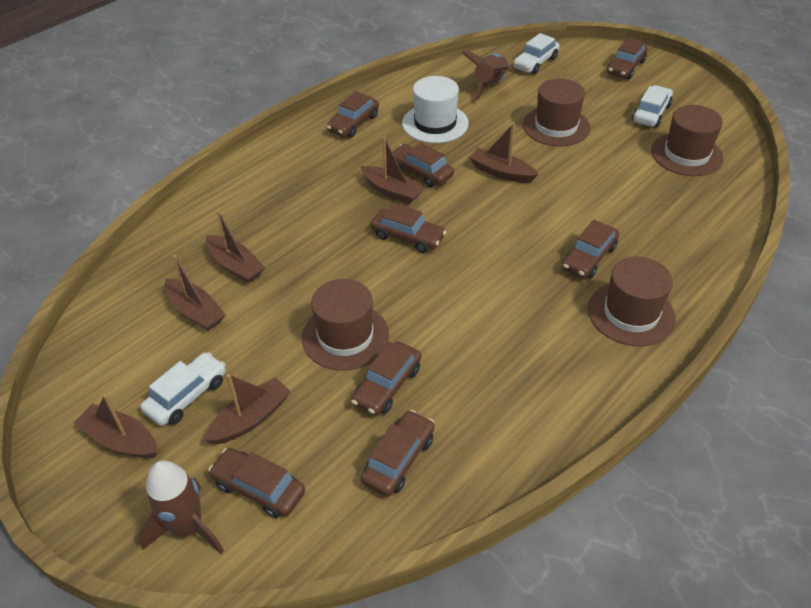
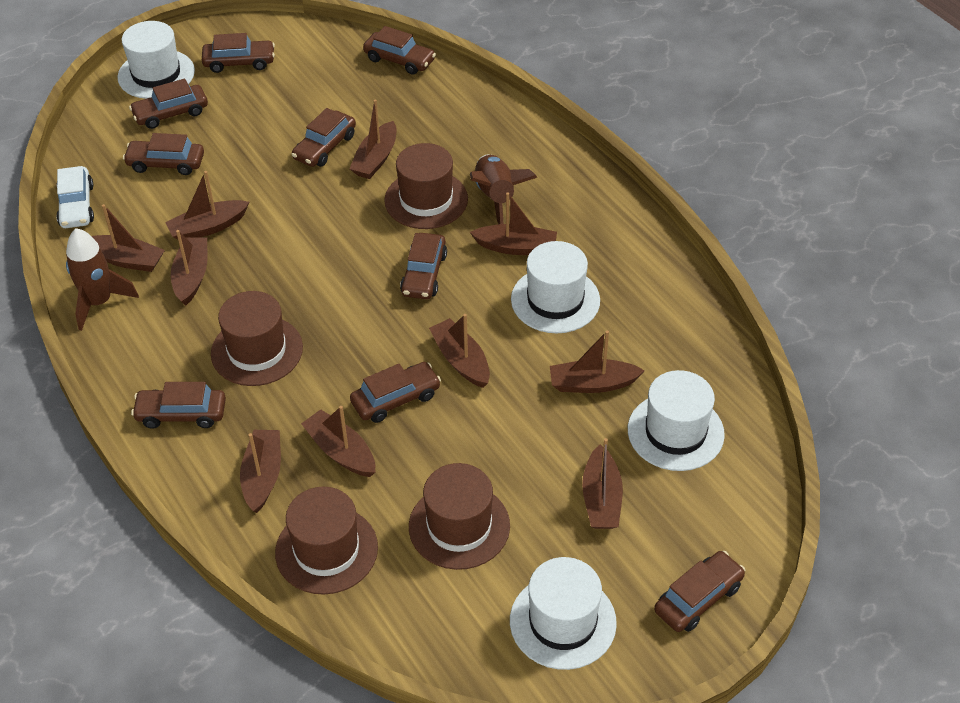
brown boat: [74,394,158,458] [165,255,226,331] [204,374,291,445] [206,210,265,283] [360,136,425,204] [469,123,539,183] = 6 -> [91,204,165,272] [165,171,249,240] [171,230,207,306] [240,430,281,513] [301,406,375,477] [349,99,397,179] [429,314,490,388] [470,192,557,255] [550,330,645,393] [582,438,623,529] = 10
brown car: [208,448,305,518] [327,91,379,137] [351,342,421,416] [360,410,435,497] [371,203,446,253] [392,143,454,188] [562,220,619,278] [607,37,647,79] = 8 -> [123,133,204,175] [129,79,208,129] [131,382,226,429] [202,33,275,73] [292,108,356,167] [350,362,441,423] [363,26,436,75] [400,233,447,299] [654,551,745,632] = 9
white car: [141,352,226,426] [513,33,560,74] [632,85,673,127] = 3 -> [56,166,94,228] = 1
white hat: [402,76,469,143] = 1 -> [118,21,195,99] [510,557,617,670] [511,241,600,333] [628,370,725,471] = 4

